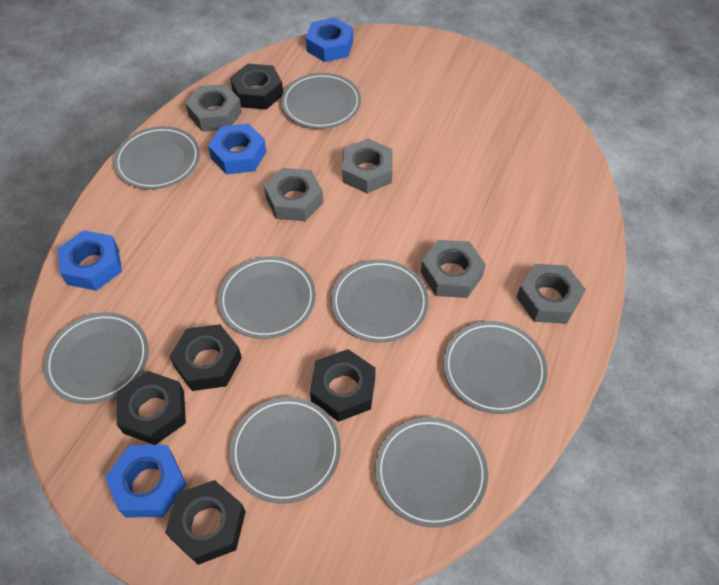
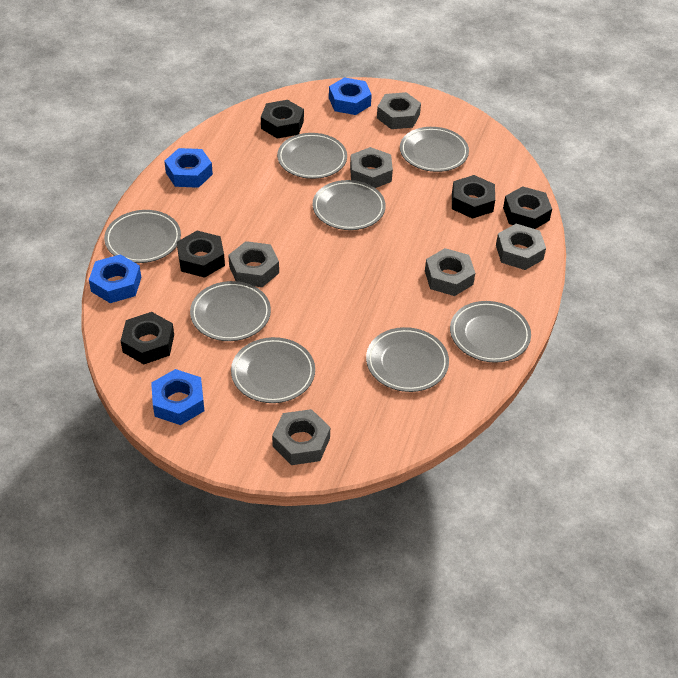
grey nut: [185,84,242,131] [264,168,323,221] [342,139,393,193] [420,240,486,298] [516,264,586,324] = 5 -> [228,241,279,287] [272,409,330,465] [350,147,393,188] [377,92,421,129] [425,248,475,296] [496,224,546,270] = 6

